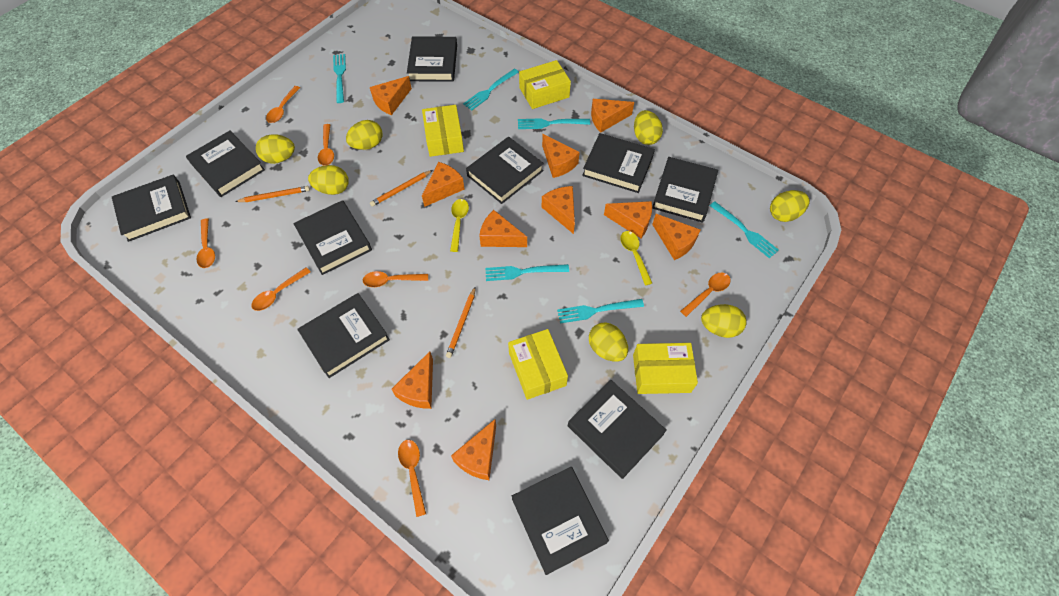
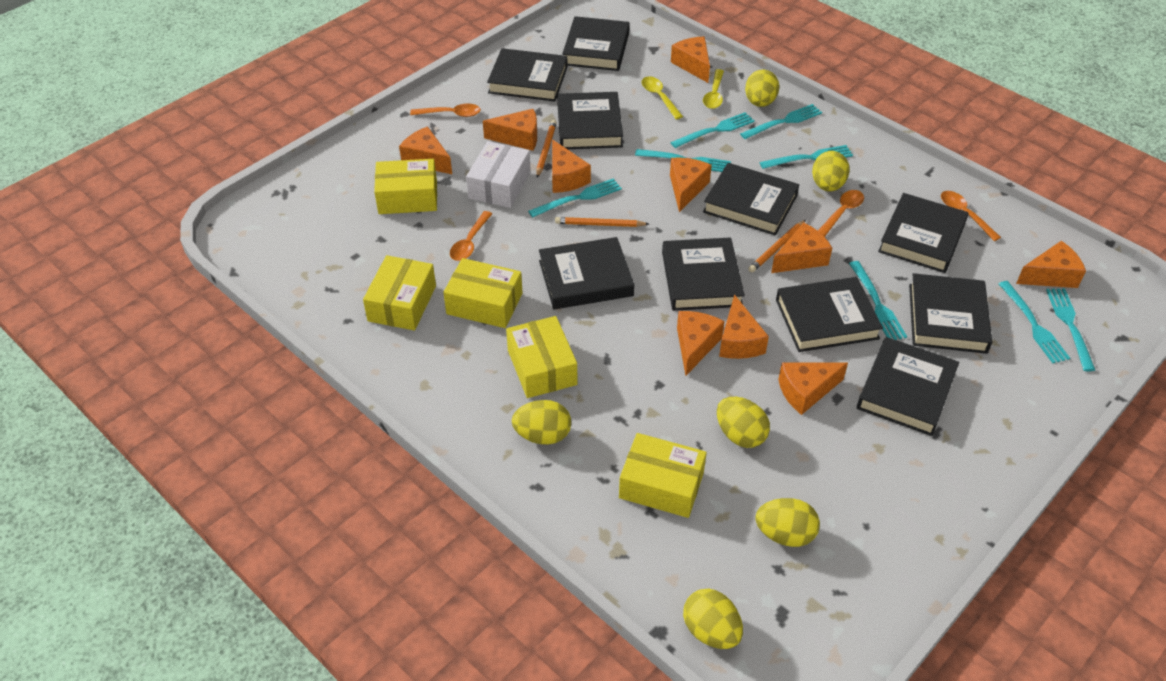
orange spoon: [197,218,215,268] [252,267,311,311] [266,86,300,123] [318,124,334,166] [363,271,428,287] [398,440,426,517] [680,273,731,317] = 7 -> [410,103,481,117] [450,211,492,261] [818,190,864,237] [941,191,1001,241] = 4
turquoise fork: [333,54,346,103] [463,68,519,111] [485,264,569,281] [518,118,590,129] [557,299,644,324] [710,201,779,259] = 6 -> [528,178,622,218] [635,149,731,172] [670,112,755,148] [740,104,822,139] [759,145,853,169] [849,261,907,340] [999,281,1070,363] [1046,289,1095,371] = 8
white box: none = 0 -> [466,141,531,208] = 1
yellow box: [422,105,464,157] [508,329,568,400] [519,60,571,109] [633,343,698,394] = 4 -> [363,255,436,331] [374,159,437,214] [443,258,522,328] [506,316,577,398] [619,433,707,518] = 5
yellow egg: [256,134,295,164] [308,165,349,195] [346,120,382,150] [589,322,628,362] [634,110,663,145] [701,304,747,338] [770,190,810,222] = 7 -> [512,400,571,445] [683,589,743,649] [717,397,770,448] [745,70,779,107] [755,498,820,547] [812,151,849,192] = 6

